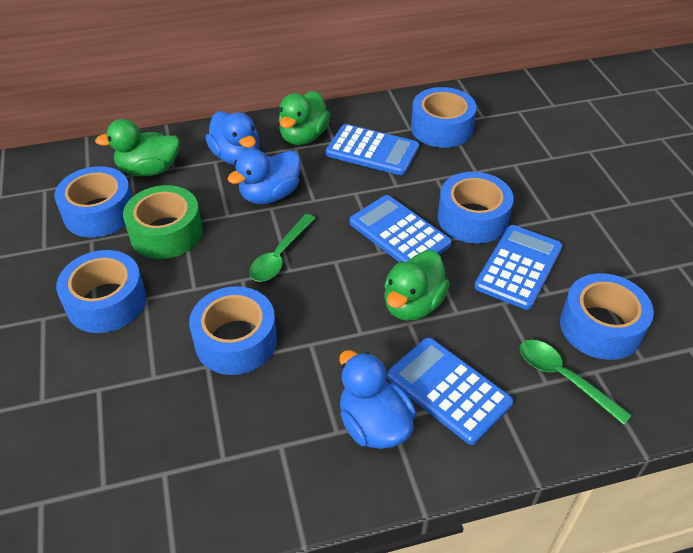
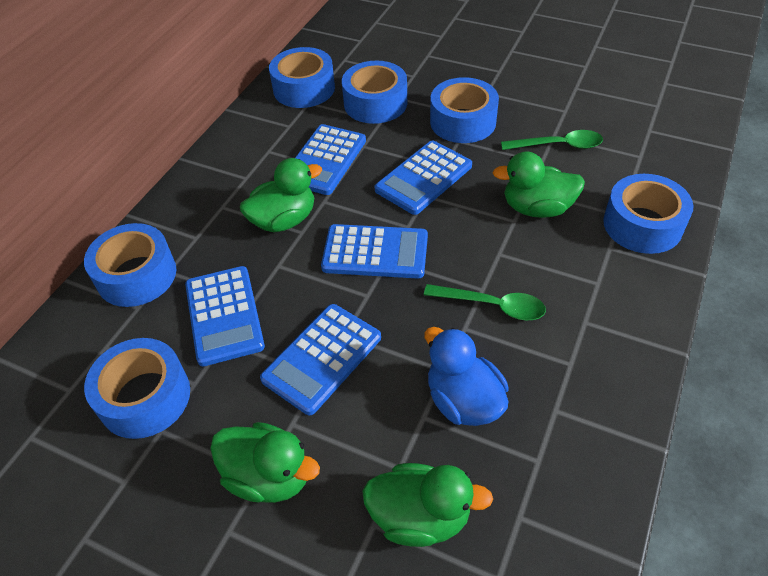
blue calculator: [326,124,419,175] [349,195,452,262] [387,338,513,445] [474,225,562,310] = 4 -> [185,266,265,366] [260,304,381,415] [295,124,366,195] [321,224,428,279] [374,140,472,215] = 5
blue duck: [205,111,259,165] [228,149,300,204] [339,350,416,449] = 3 -> [425,327,509,426] = 1
green duck: [95,119,180,176] [279,91,330,145] [384,250,450,321] = 3 -> [210,422,320,503] [240,158,322,232] [362,463,493,547] [492,151,585,218] = 4
green tape: [123,185,203,259] = 1 -> none = 0

